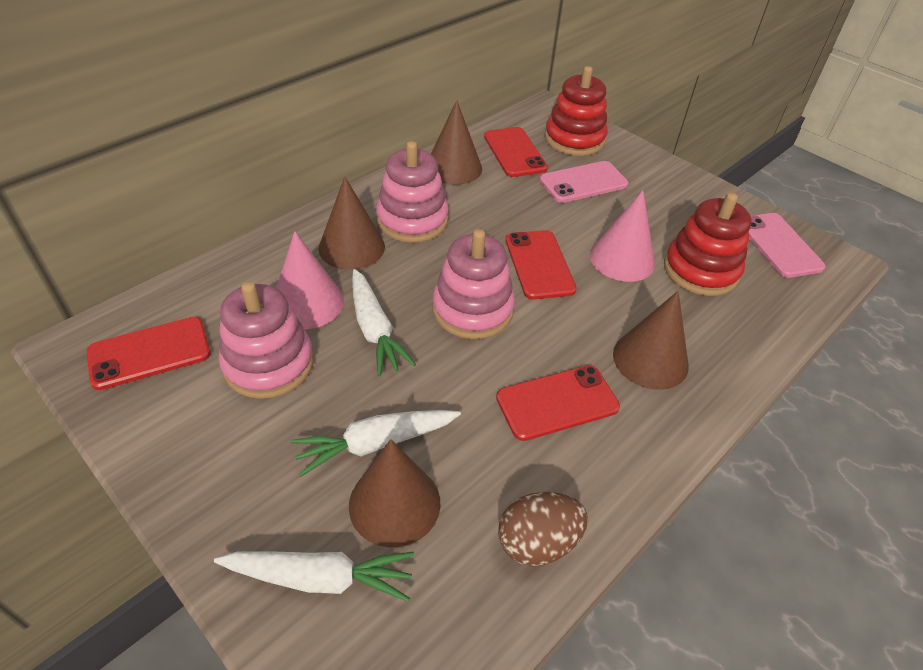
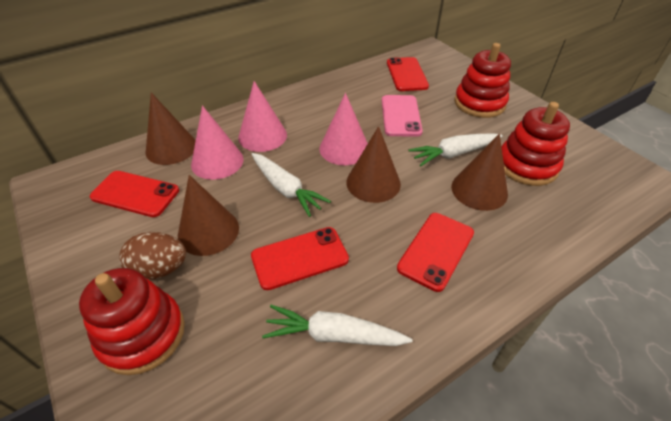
pink cone: [276,231,344,329] [590,190,655,282] = 2 -> [191,105,244,180] [238,81,287,152] [319,93,368,165] = 3
pink phone: [540,161,629,203] [749,213,826,278] = 2 -> [382,95,423,136] = 1
pink stacking toy: [219,281,314,399] [376,141,449,243] [432,229,515,339] = 3 -> none = 0
red stacking toy: [545,66,608,156] [664,192,752,296] = 2 -> [79,268,185,375] [454,43,511,118] [501,102,570,186] = 3

